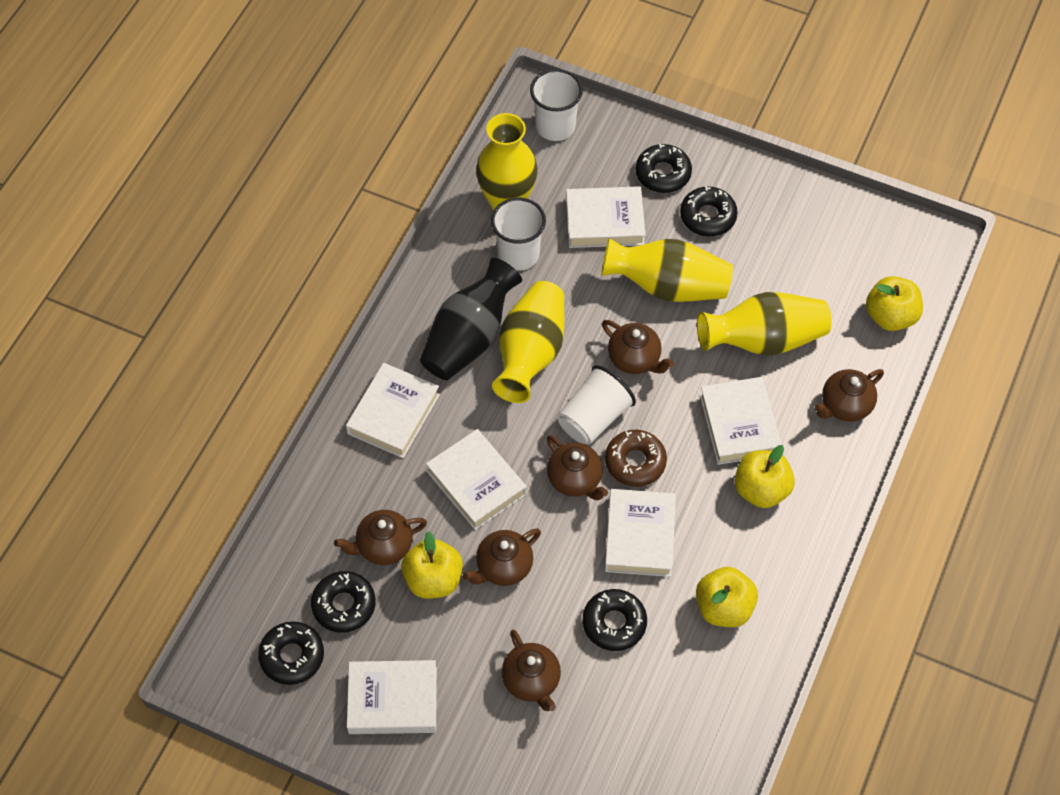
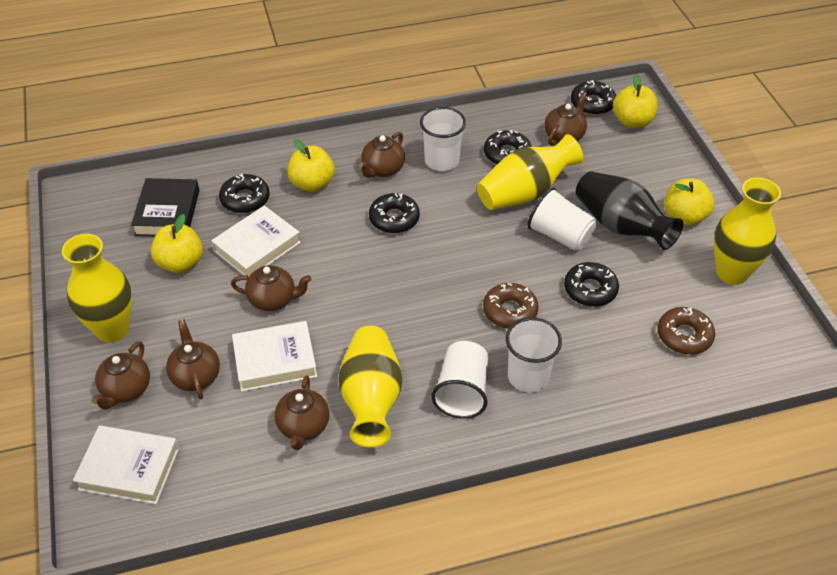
black book: none = 0 -> [131,178,200,237] = 1
brown donut: [605,430,667,487] = 1 -> [483,283,539,329] [657,307,715,355] = 2
white book: [346,363,440,458] [347,660,437,734] [426,429,527,530] [566,186,646,248] [605,489,676,577] [700,377,782,465] = 6 -> [73,425,179,504] [211,205,301,277] [232,321,317,392] = 3
white cup: [491,198,546,271] [530,69,583,141] [557,365,636,445] = 3 -> [420,107,466,171] [431,341,488,419] [506,317,562,392] [527,187,596,251] = 4

